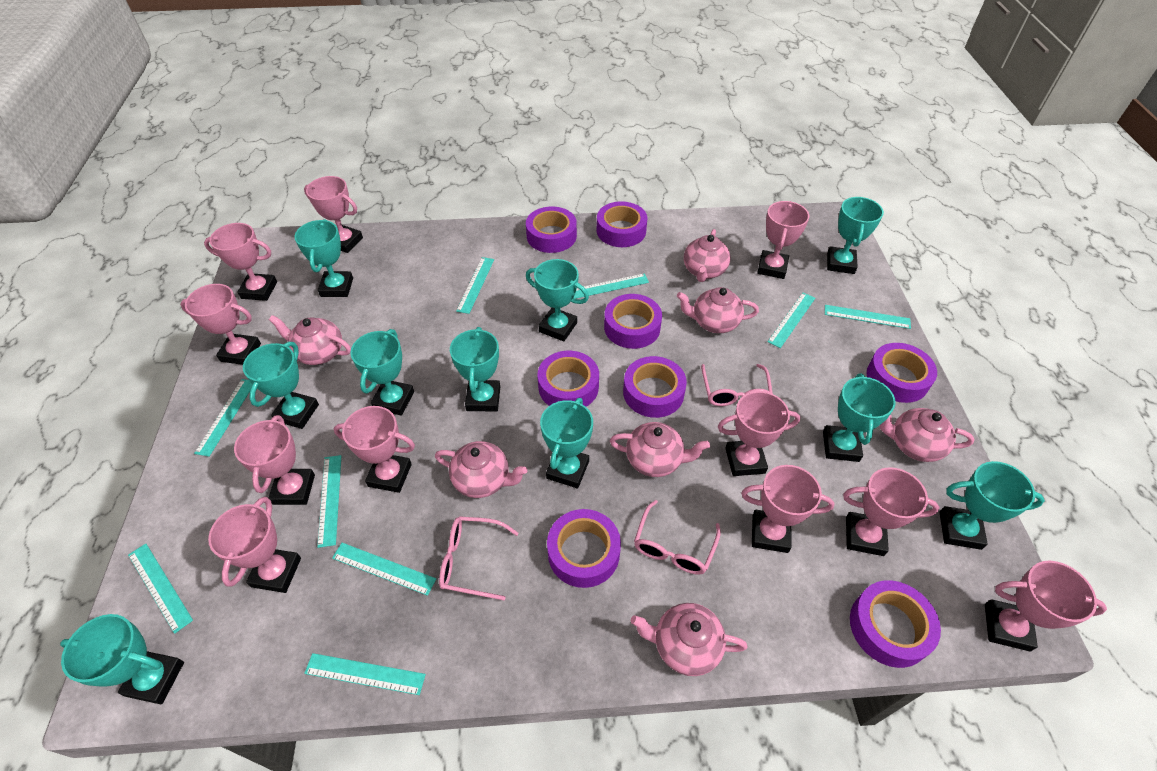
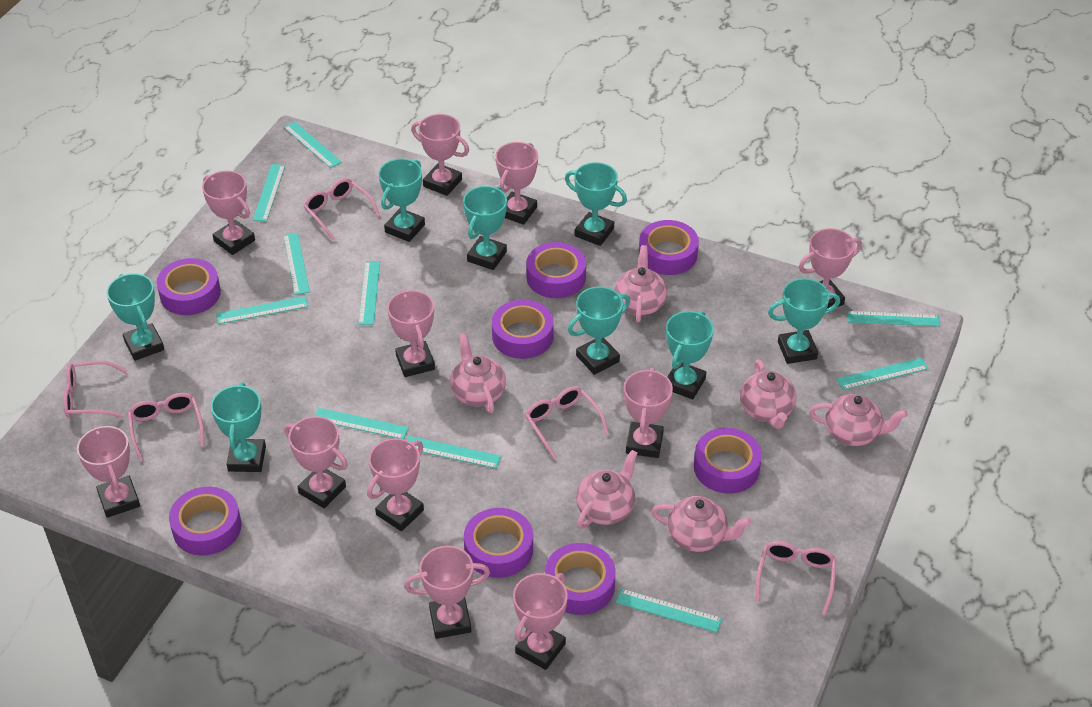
pink glasses: [439,516,519,600] [634,500,721,575] [701,364,773,406] = 3 -> [63,361,127,418] [128,393,205,461] [304,178,380,240] [525,386,609,459] [756,541,836,615] = 5
pink teapot: [269,315,351,365] [435,441,527,498] [610,422,710,477] [631,603,747,676] [677,287,759,333] [684,229,731,282] [880,408,974,462] = 7 -> [450,333,506,413] [576,450,637,529] [614,245,667,323] [652,496,752,552] [740,360,796,429] [809,394,908,446] = 6
turquoise ruler: [128,543,193,634] [194,379,252,457] [304,653,426,695] [317,455,341,548] [332,543,436,596] [456,257,494,314] [573,273,649,299] [767,293,815,348] [825,305,911,329] = 9 -> [216,296,308,324] [253,164,285,222] [283,233,310,295] [284,122,342,168] [314,408,409,439] [358,261,380,325] [407,436,501,469] [616,589,722,633] [837,358,929,390] [847,311,940,327] = 10
turquoise trophy: [60,614,184,704] [243,342,319,429] [294,219,353,297] [350,329,414,416] [450,327,500,412] [526,259,589,341] [540,398,593,488] [823,373,896,462] [827,197,884,274] [940,461,1045,550] = 10 -> [106,273,164,361] [211,383,266,472] [379,159,425,242] [463,186,507,270] [565,162,627,246] [568,287,630,375] [666,311,714,399] [768,278,840,364] = 8

